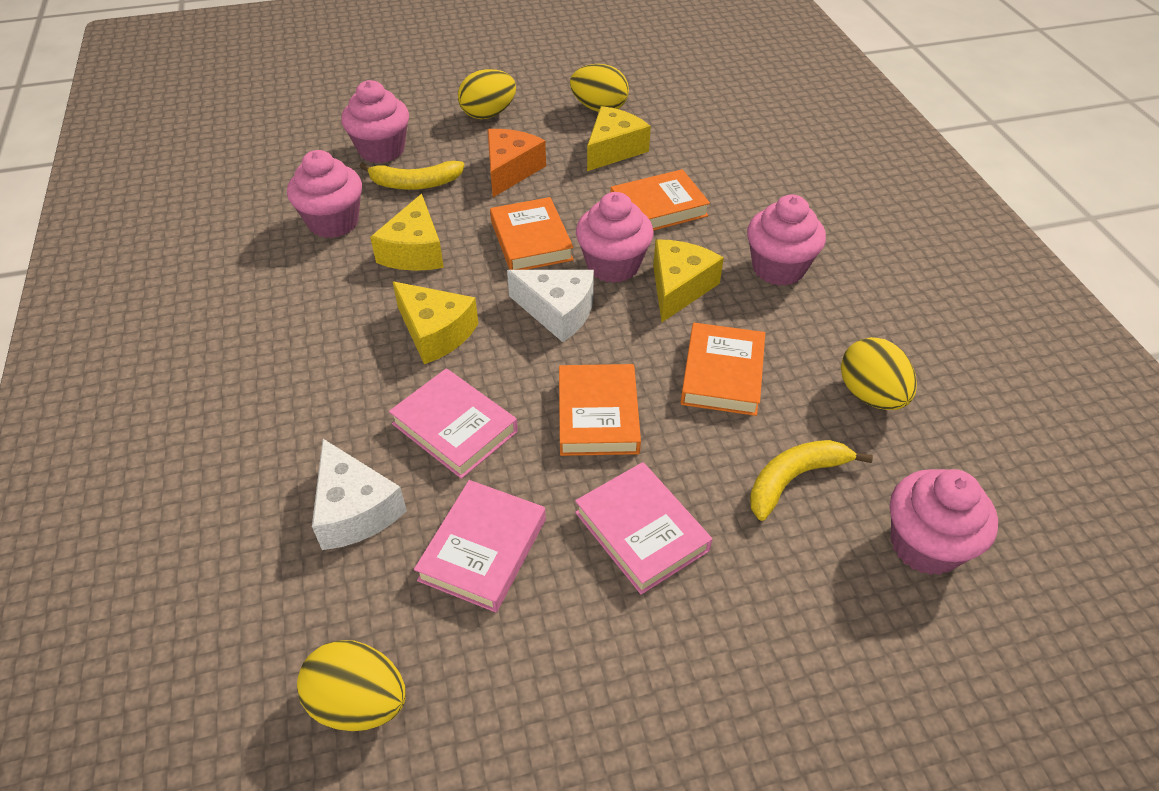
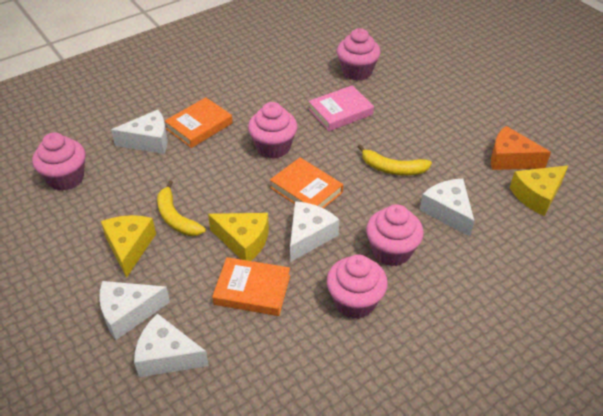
orange book: [490,197,574,270] [559,364,641,456] [611,169,710,231] [680,323,765,416] = 4 -> [165,97,233,148] [212,257,290,316] [270,157,343,208] = 3
pink book: [389,368,518,479] [414,480,546,612] [575,462,712,595] = 3 -> [309,85,374,131] = 1
white cheese: [312,439,407,550] [507,270,594,342] = 2 -> [99,281,170,340] [111,110,168,154] [134,314,209,377] [290,201,340,262] [420,179,474,237] = 5
yellow cheese: [370,194,444,271] [392,281,478,364] [587,106,651,171] [653,239,724,323] = 4 -> [101,215,156,278] [208,213,269,261] [510,166,568,216] = 3
yellow egg: [297,640,406,731] [458,69,516,119] [570,64,629,112] [841,337,917,410] = 4 -> none = 0

